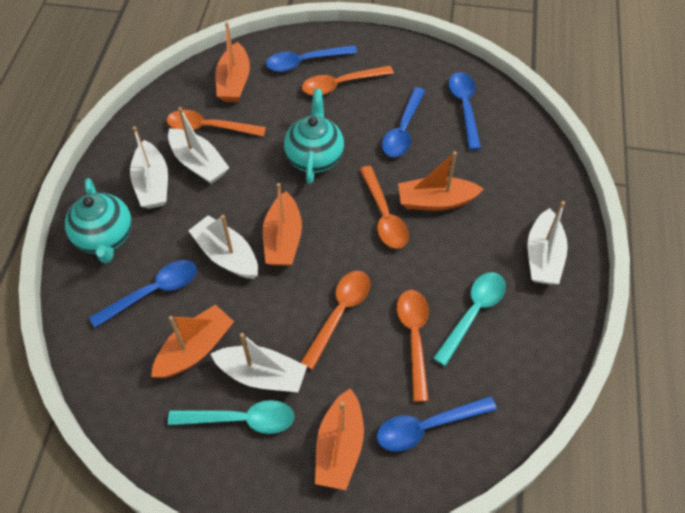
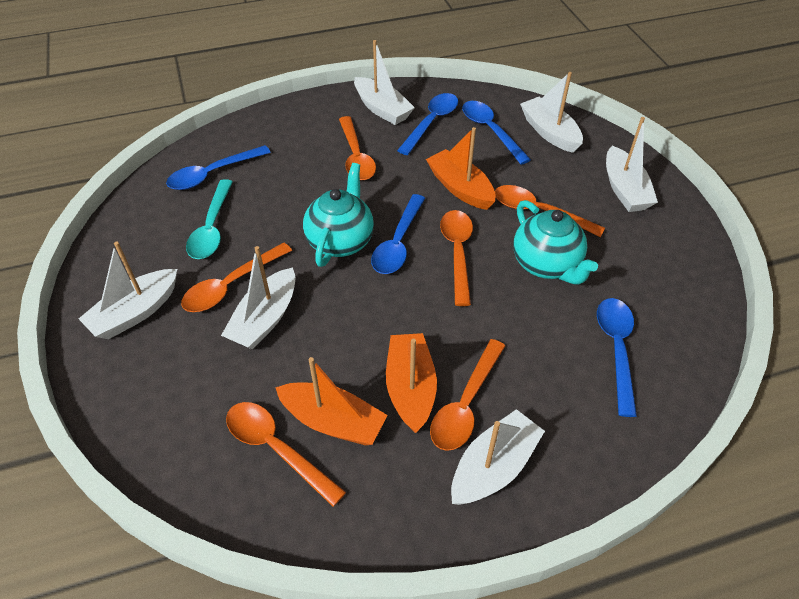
orange boat: [151,304,234,378] [215,22,250,102] [263,183,302,266] [315,388,364,490] [398,151,483,211] = 5 -> [275,357,387,445] [386,333,437,433] [426,127,495,210] = 3
orange spoon: [167,110,266,137] [300,271,370,370] [302,66,394,96] [359,166,409,249] [397,290,429,402] = 5 -> [181,242,292,312] [226,402,346,507] [339,116,376,180] [430,339,505,451] [440,210,473,306] [495,185,605,237] = 6
turquoise spoon: [168,400,294,434] [433,272,506,366] = 2 -> [186,179,233,259] = 1
white boat: [130,126,168,209] [168,107,229,184] [188,215,258,279] [211,333,307,392] [528,201,568,285] = 5 -> [79,241,177,339] [221,246,295,350] [354,40,415,125] [451,409,545,505] [520,72,583,153] [606,117,658,212] = 6

